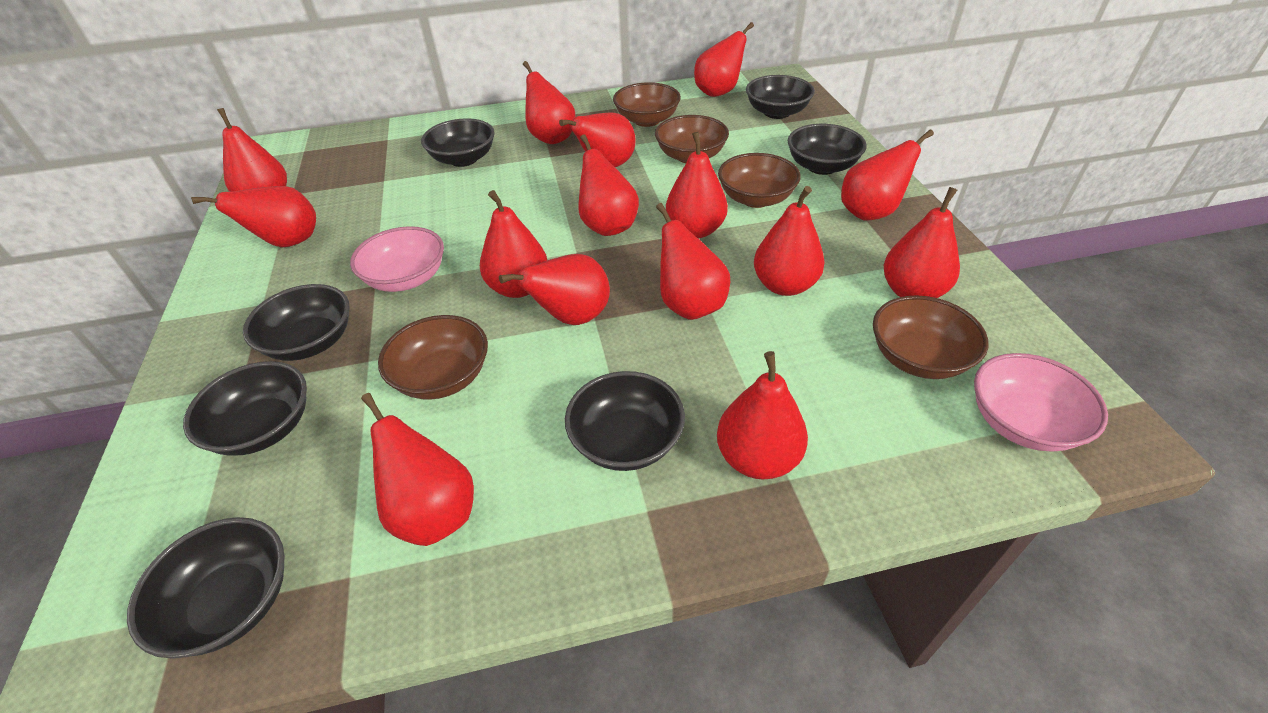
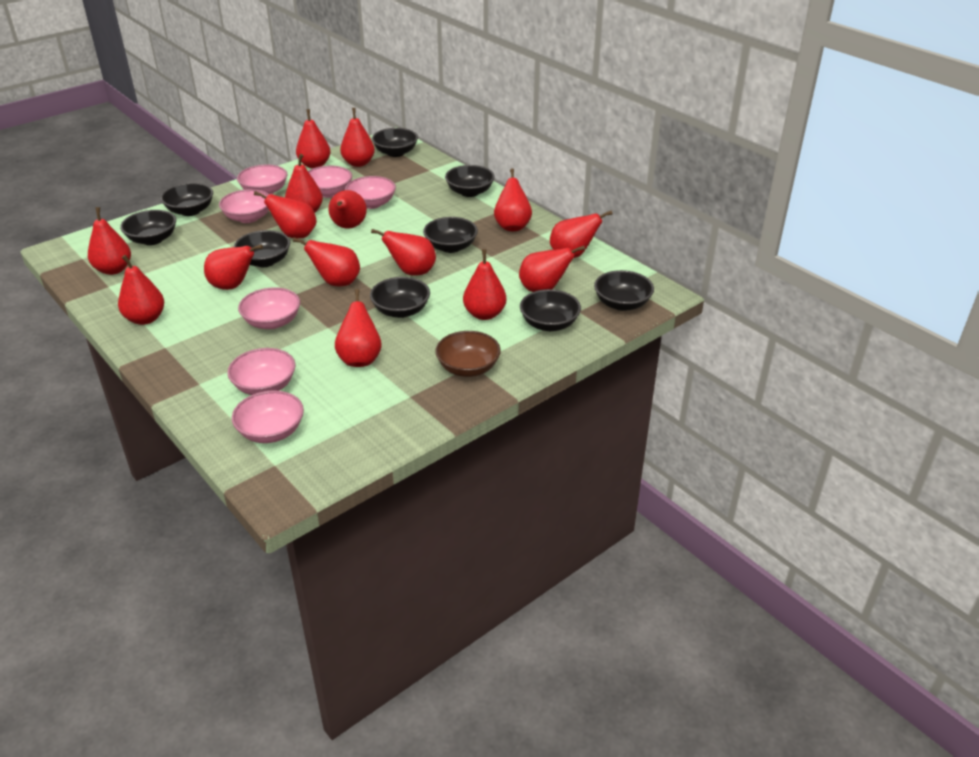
black bowl: [127,517,285,659] [183,361,307,456] [243,284,350,361] [421,118,495,167] [565,371,685,471] [746,75,815,119] [788,124,867,175] = 7 -> [120,210,176,245] [160,183,213,216] [234,230,290,267] [370,277,430,318] [372,128,418,157] [423,217,478,253] [445,165,495,197] [520,289,581,331] [594,270,654,311] = 9
brown bowl: [378,315,488,400] [613,82,681,127] [655,115,729,163] [718,153,801,208] [873,295,989,379] = 5 -> [435,331,501,377] = 1
pink bowl: [350,226,444,292] [974,353,1108,451] = 2 -> [219,189,269,223] [227,348,295,395] [232,390,304,443] [237,165,287,194] [238,287,300,329] [308,166,352,198] [345,176,396,209] = 7

